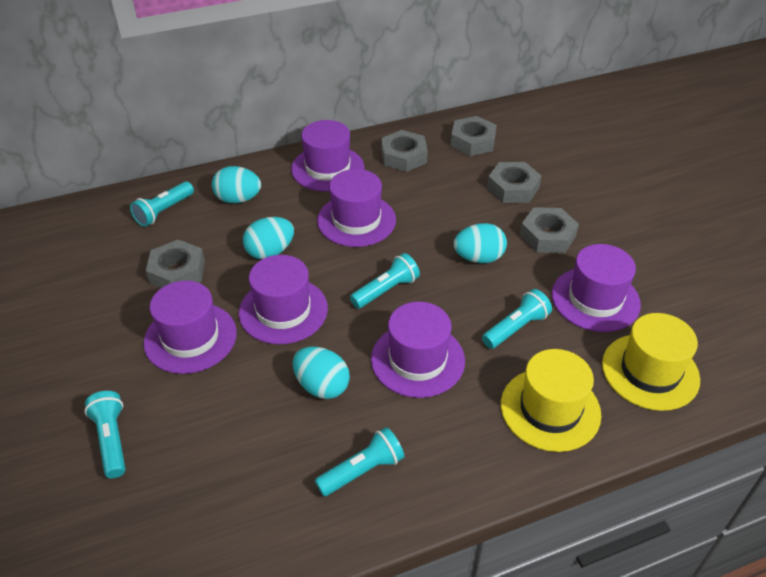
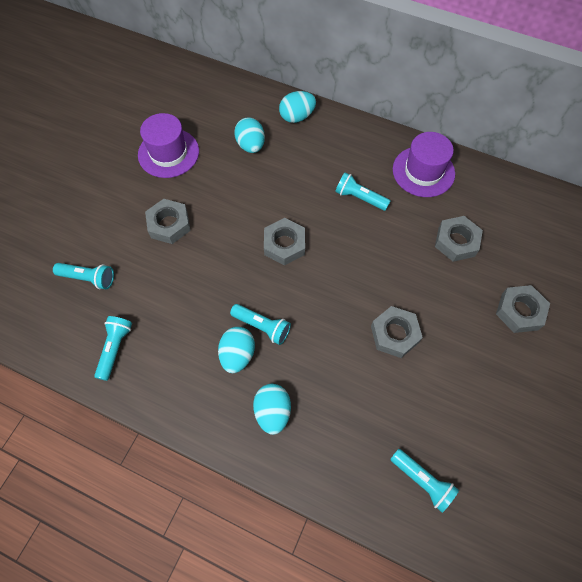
purple hat: [143,280,237,374] [239,255,328,344] [291,120,364,191] [317,169,396,247] [371,302,465,398] [552,244,641,332] = 6 -> [138,113,199,178] [393,132,455,197] = 2
yellow hat: [501,349,601,452] [602,313,700,411] = 2 -> none = 0

